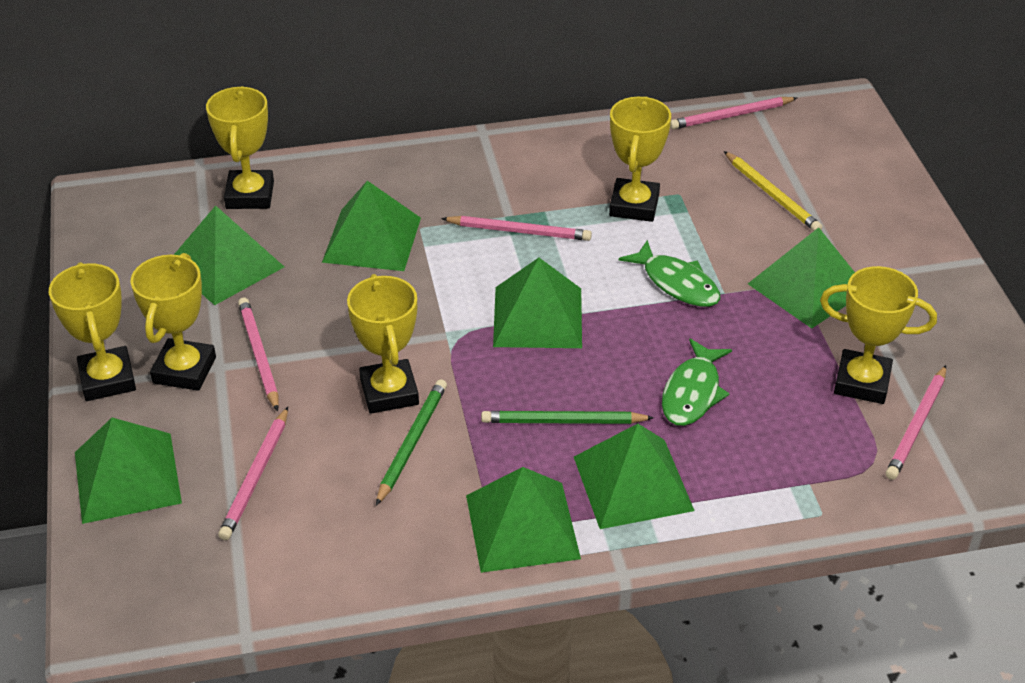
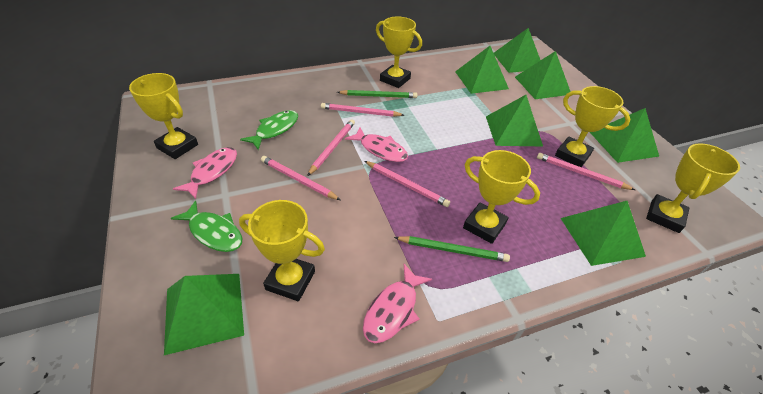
pink fish: none = 0 -> [173,147,237,199] [345,127,408,162] [363,264,432,343] = 3
yellow pencil: [724,151,822,231] = 1 -> none = 0

